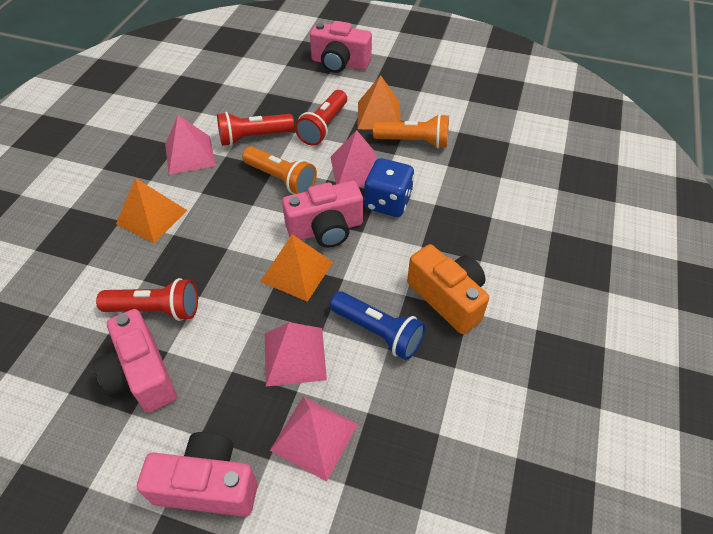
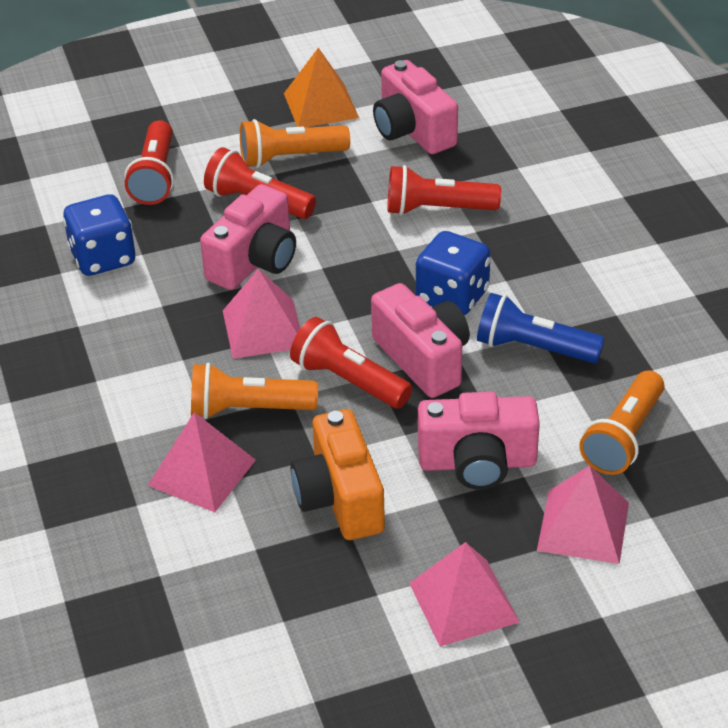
blue dice: [364,158,414,217] = 1 -> [63,194,135,276] [416,231,491,315] = 2
orange flashlight: [242,146,317,194] [373,114,449,148] = 2 -> [191,363,318,419] [240,119,350,168] [580,370,664,475] = 3
orange pyramid: [116,178,187,243] [260,234,333,302] [357,75,401,129] = 3 -> [284,48,359,128] = 1
red flashlight: [96,278,198,321] [217,112,294,146] [295,90,347,146] = 3 -> [124,120,174,205] [204,147,316,219] [290,317,412,409] [388,165,501,215] = 4

